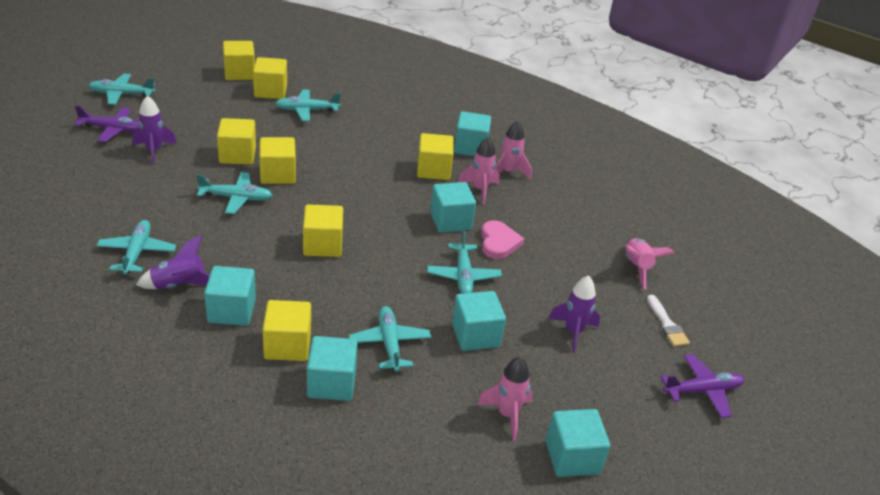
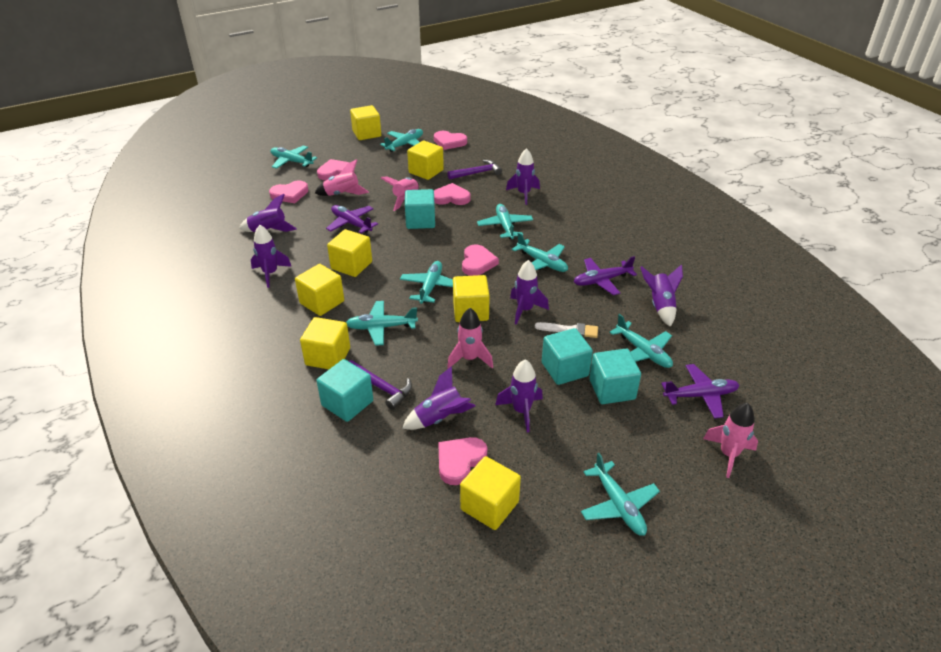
pink heart: [481,220,524,259] = 1 -> [269,180,308,203] [317,159,349,180] [434,131,467,150] [434,183,471,205] [438,437,487,485] [462,244,499,276] = 6
purple hammer: none = 0 -> [349,360,412,410] [447,160,502,180] = 2
purple plane: [75,106,139,142] [660,354,744,418] = 2 -> [326,205,378,233] [574,256,637,295] [661,364,739,419] = 3
purple rocket: [132,95,177,164] [136,235,210,289] [549,275,600,353] = 3 -> [239,194,297,232] [251,225,292,288] [402,366,475,430] [495,359,543,432] [506,148,540,205] [510,260,549,325] [640,264,683,327] = 7
turquoise cube: [204,266,256,326] [307,336,358,401] [430,182,476,233] [452,291,506,351] [454,111,491,156] [546,409,610,477] = 6 -> [317,359,373,422] [405,189,435,229] [542,328,593,385] [589,349,641,404] = 4
turquoise plane: [88,74,155,105] [96,220,176,275] [196,172,272,214] [275,90,341,121] [349,306,431,372] [427,231,502,294] = 6 -> [271,146,317,169] [346,301,418,346] [380,129,423,152] [400,261,453,304] [477,204,533,239] [512,233,568,272] [581,453,660,536] [609,314,673,368] = 8

